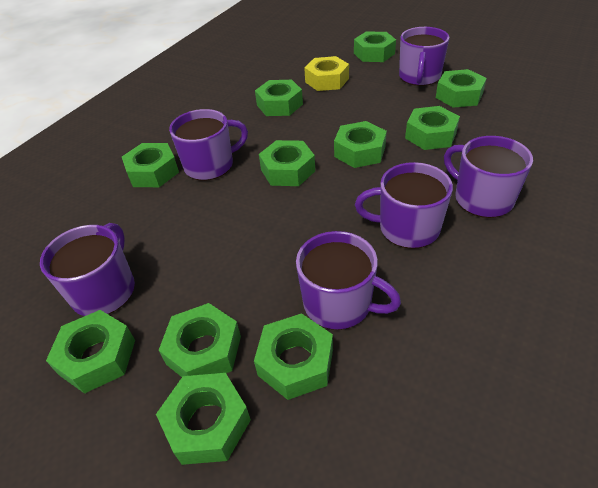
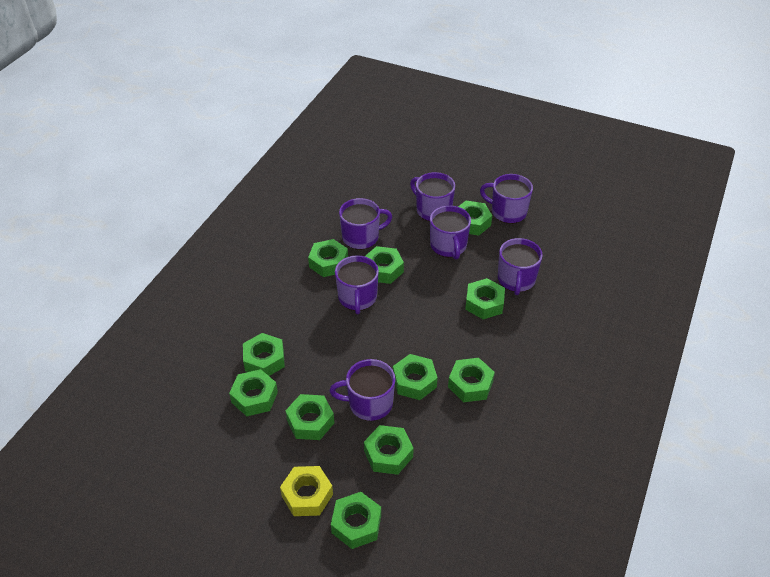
purple mug: [40,223,135,316] [169,109,248,181] [296,231,401,330] [355,162,453,249] [399,27,449,86] [444,136,533,218] = 6 -> [329,359,395,421] [335,255,379,314] [339,198,392,250] [410,172,455,221] [430,205,471,260] [480,174,533,224] [498,238,543,295] = 7

